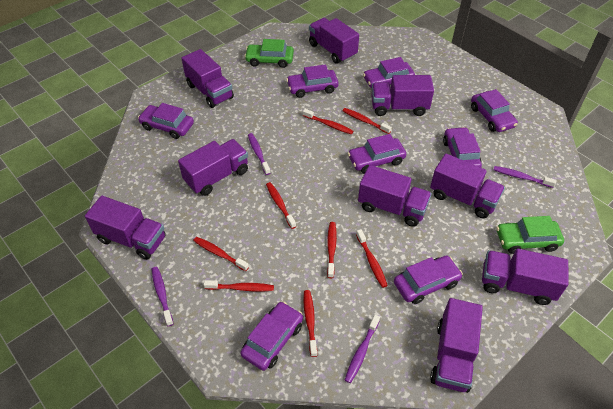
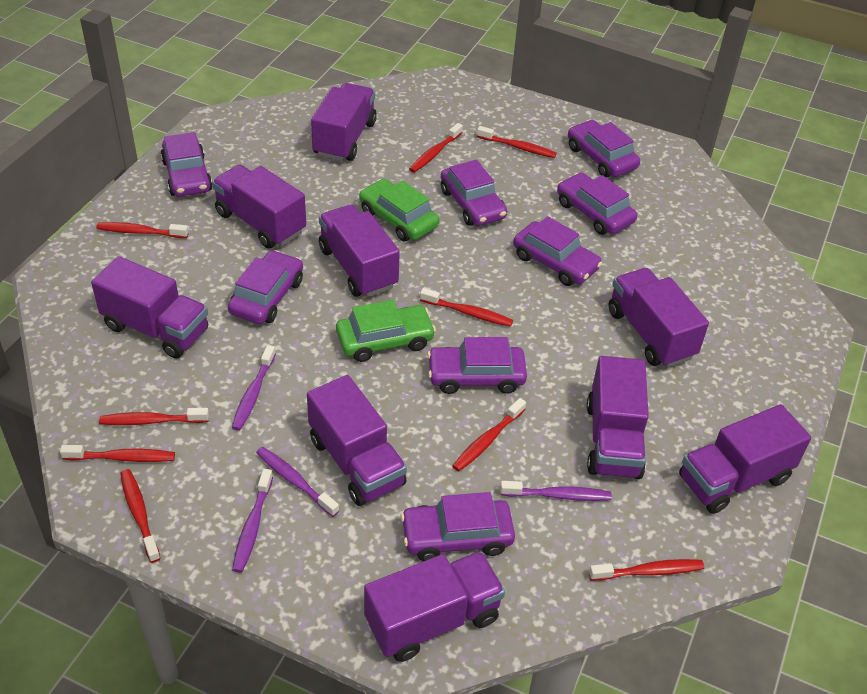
red toothbrush: [193,237,249,271] [204,280,274,291] [266,182,296,229] [303,109,353,134] [303,290,317,357] [327,222,337,278] [343,108,392,134] [356,229,388,288] = 8 -> [60,445,175,462] [96,222,188,238] [99,408,209,425] [120,469,161,563] [409,123,463,173] [420,288,513,327] [452,398,526,472] [477,126,557,158] [589,559,704,581] = 9

